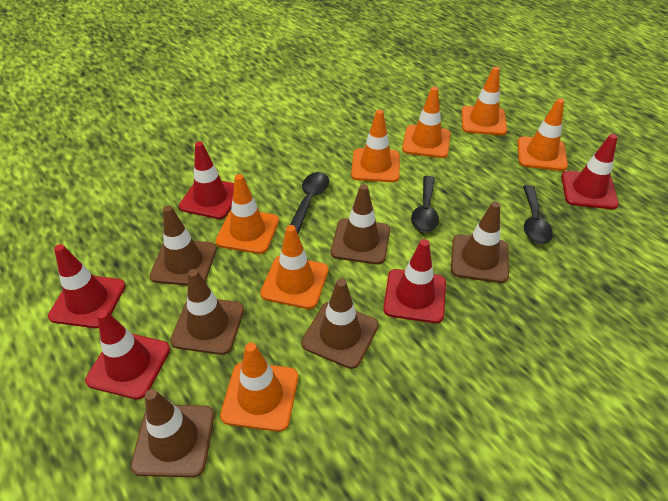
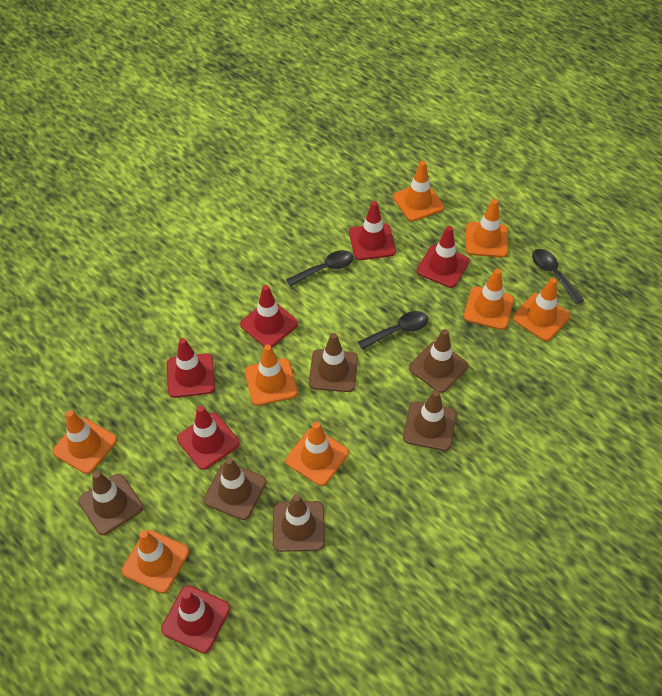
orange traffic cone: [215,174,279,254] [220,342,298,432] [260,225,329,309] [351,110,400,182] [402,87,451,158] [461,67,507,135] [518,98,568,171] = 7 -> [53,410,117,474] [122,530,189,593] [245,345,298,406] [286,422,349,486] [393,161,444,221] [464,269,514,330] [465,199,508,257] [513,278,570,341] = 8
red traffic cone: [48,244,126,328] [85,310,170,400] [179,142,234,219] [383,239,446,323] [561,134,619,209] = 5 -> [161,585,230,653] [167,338,215,398] [177,405,240,470] [240,285,298,348] [349,201,396,260] [417,226,470,288] = 6

